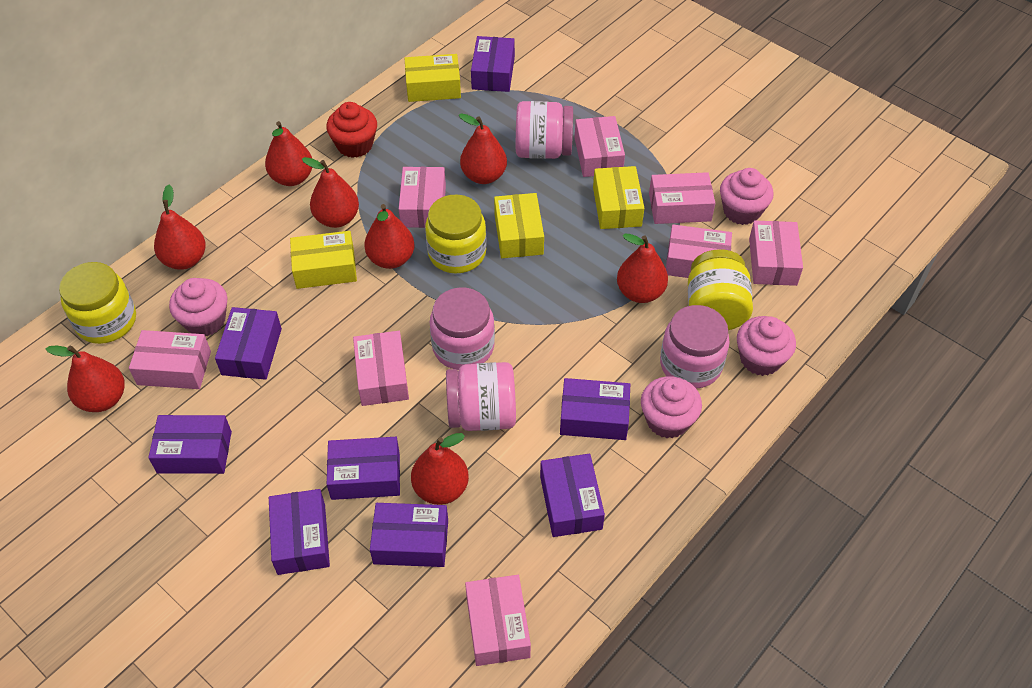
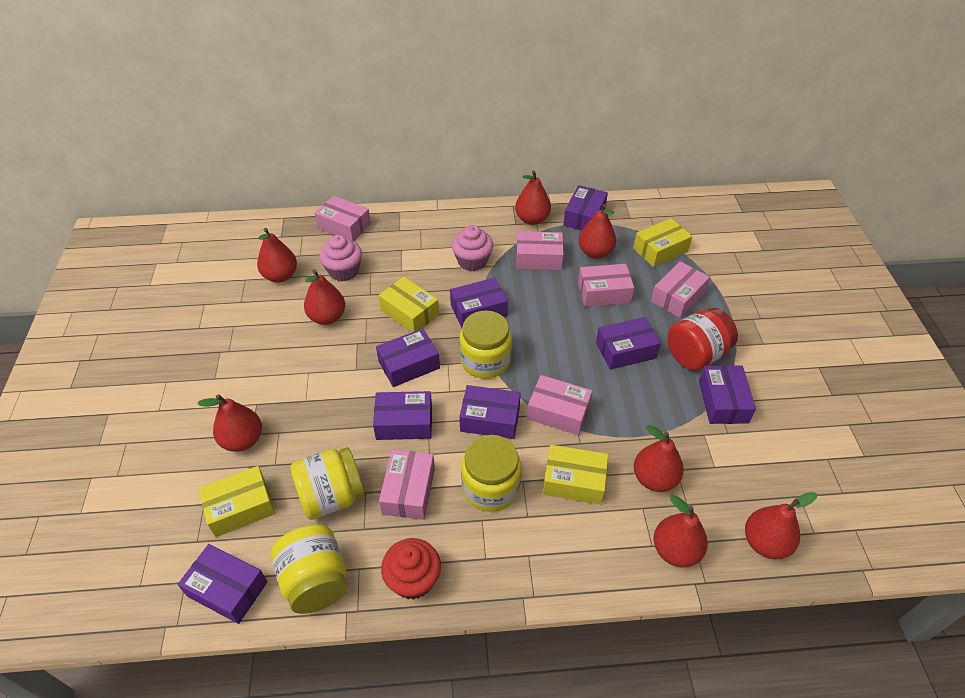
pink box: [129,330,211,389] [353,331,409,406] [399,167,446,228] [465,575,531,666] [575,116,625,177] [649,172,715,224] [666,225,732,278] [749,221,803,286] = 8 -> [314,196,371,241] [379,449,435,520] [516,231,564,270] [527,375,593,435] [578,264,634,307] [651,261,710,318] = 6
pink cupcake: [169,278,228,336] [641,376,702,438] [720,168,773,225] [737,316,796,376] = 4 -> [319,235,362,281] [451,225,493,271] = 2
pink jar: [430,287,495,370] [446,362,516,431] [516,101,573,159] [660,305,730,389] = 4 -> none = 0
red jar: none = 0 -> [667,308,738,371] = 1
yellow jar: [59,262,136,344] [425,194,487,273] [688,249,753,330] = 3 -> [271,524,348,614] [291,447,365,520] [459,310,512,378] [461,435,522,512] = 4

